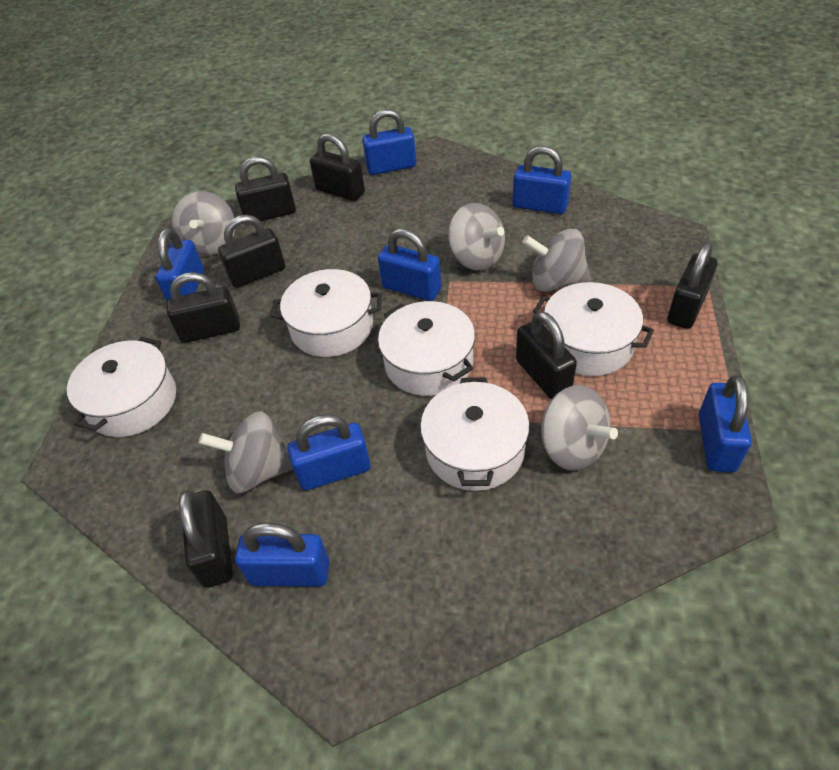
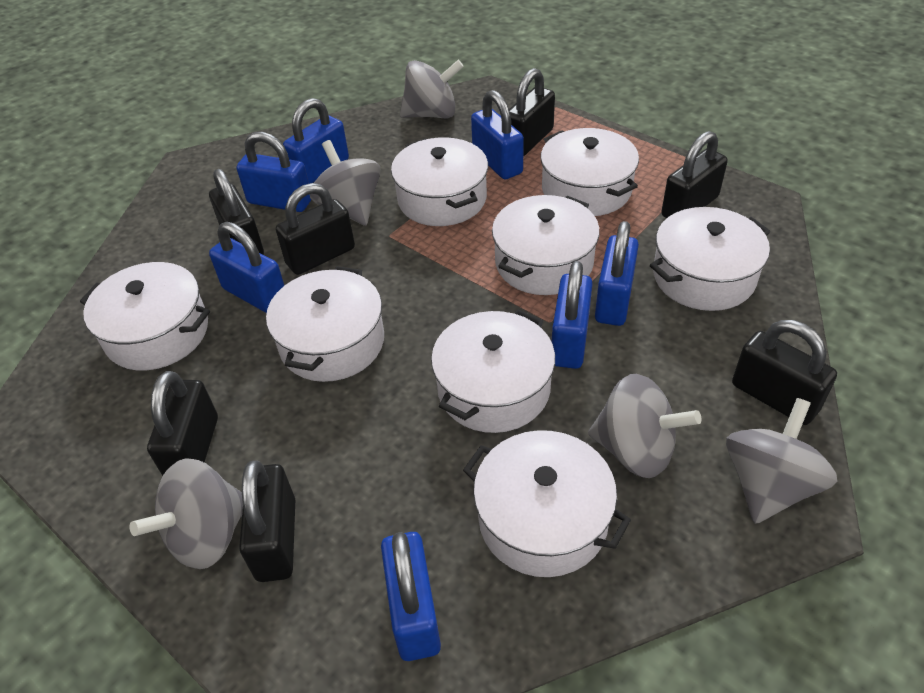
white pot: [67,337,176,437] [271,269,382,357] [378,301,475,396] [420,377,530,491] [533,282,654,376] = 5 -> [80,262,210,370] [266,266,384,382] [391,137,488,226] [431,310,555,433] [463,430,631,577] [492,195,600,295] [540,128,639,216] [650,207,770,311] = 8

